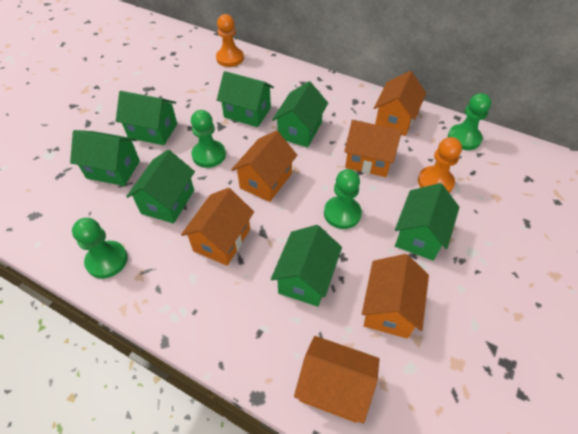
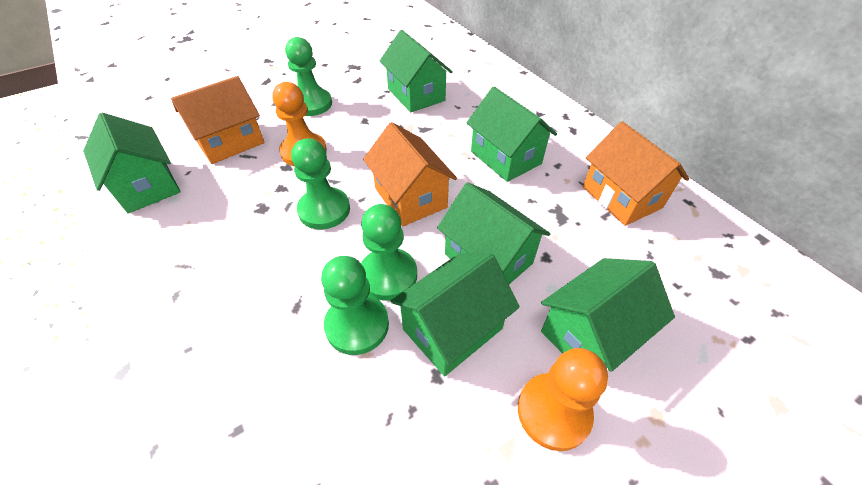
green house: [70,130,140,186] [116,91,177,145] [126,150,195,224] [217,71,274,127] [271,225,342,307] [272,81,328,148] [395,183,459,261] = 7 -> [83,113,181,214] [380,30,453,112] [391,253,520,376] [437,182,550,284] [467,87,557,182] [541,258,675,372] = 6
orange house: [181,188,254,266] [231,131,297,202] [294,336,379,424] [344,120,402,177] [362,254,429,339] [374,71,426,136] = 6 -> [171,76,265,164] [363,122,457,226] [583,121,689,226] = 3

